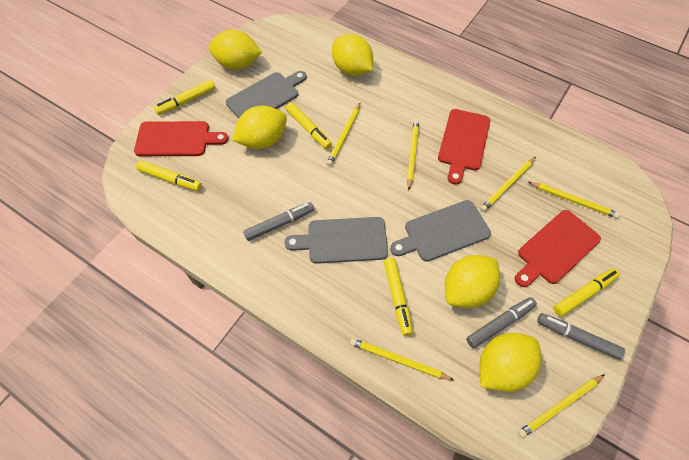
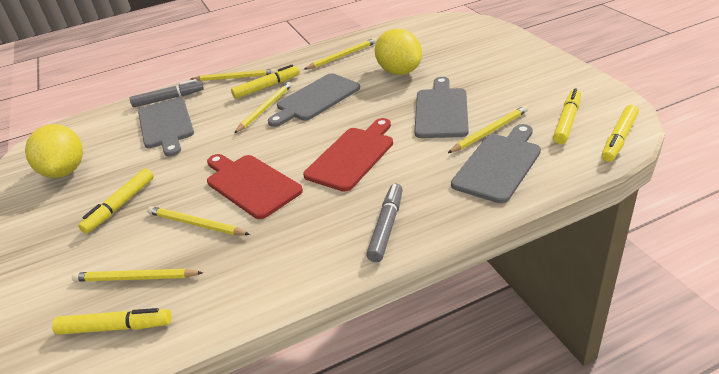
grey cutting board: [226,71,307,119] [284,217,388,264] [390,200,491,262] = 3 -> [138,97,194,156] [268,73,360,127] [414,77,469,138] [451,124,541,203] = 4
grey marker: [243,202,314,241] [466,297,537,348] [537,313,625,360] = 3 -> [130,79,204,107] [366,183,403,262] = 2
red cutting board: [134,121,229,156] [438,109,490,185] [515,210,601,287] = 3 -> [207,154,303,219] [303,118,393,192] = 2
yellow lemon: [208,29,262,70] [232,106,287,149] [332,34,373,76] [445,255,500,308] [480,333,541,392] = 5 -> [25,124,83,178] [375,29,422,75] = 2

